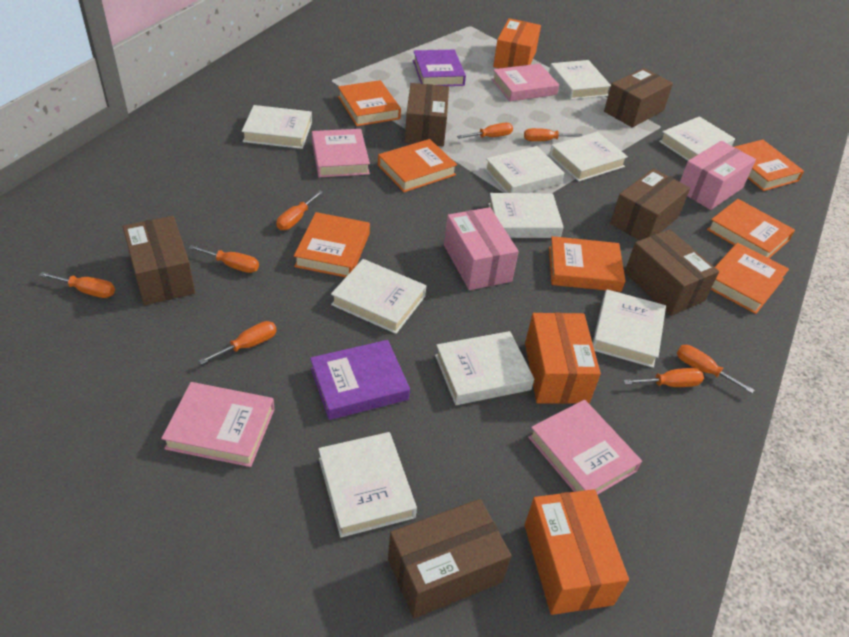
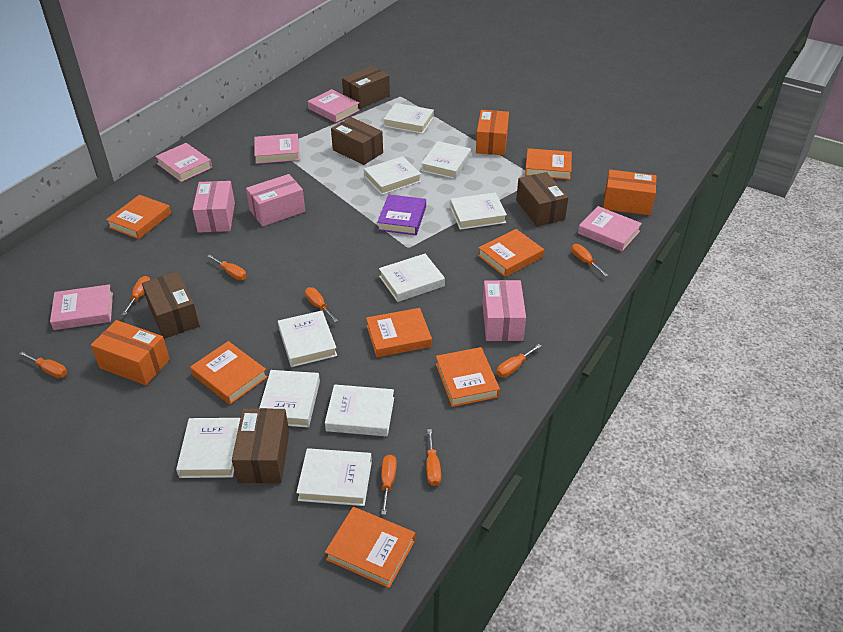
brown box: [123,216,195,305] [388,499,512,619] [405,83,449,146] [604,68,673,127] [610,169,690,240] [625,229,719,316] = 6 -> [142,272,200,339] [232,408,289,483] [331,117,383,165] [342,66,390,109] [516,172,568,226] = 5
pink book: [161,382,275,467] [312,129,370,177] [492,63,559,101] [528,400,642,495] = 4 -> [50,284,113,330] [155,143,212,182] [254,134,300,164] [308,89,360,123] [578,206,642,251] = 5
pink box: [444,207,519,290] [680,141,756,210] = 2 -> [193,181,235,233] [246,174,305,226] [483,280,526,341] = 3
purple book: [310,340,410,420] [413,50,466,86] = 2 -> [377,194,426,235] = 1

